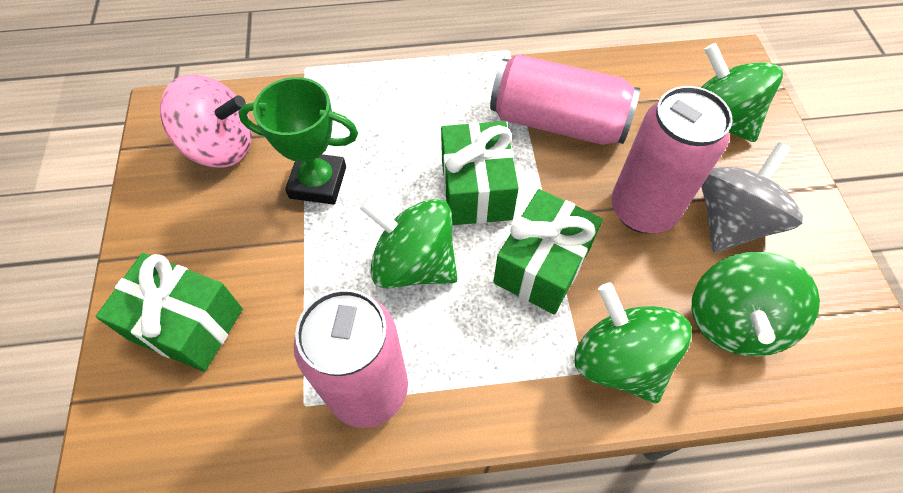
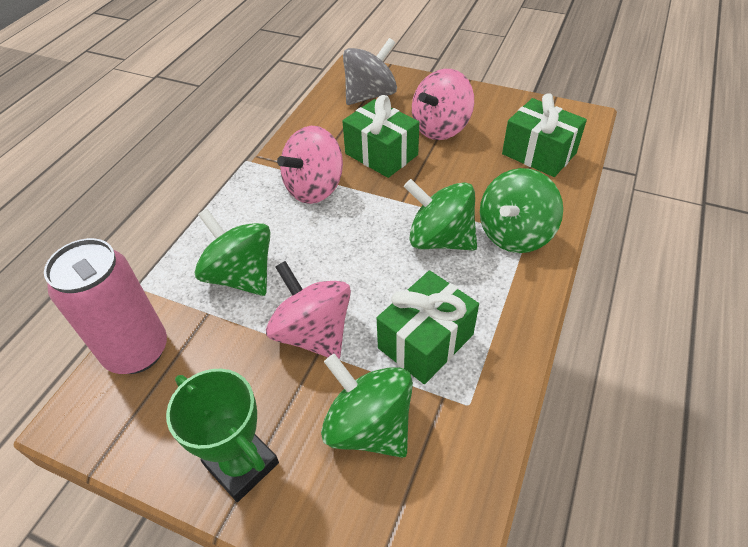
pink can: [294,289,408,428] [490,54,640,145] [611,86,732,233] = 3 -> [44,238,167,374] = 1
pink spinning top: [160,75,252,167] = 1 -> [266,261,351,359] [277,126,343,204] [412,69,474,140] = 3

